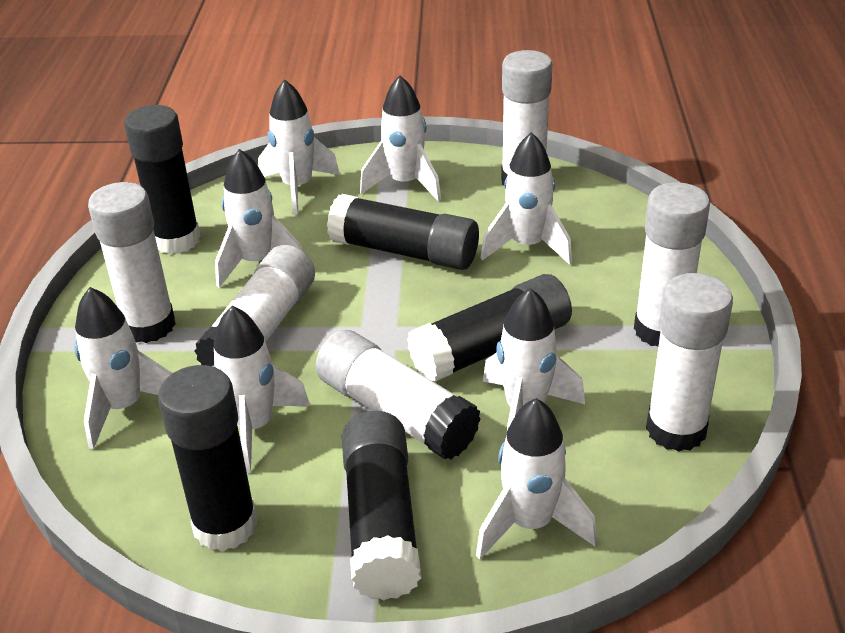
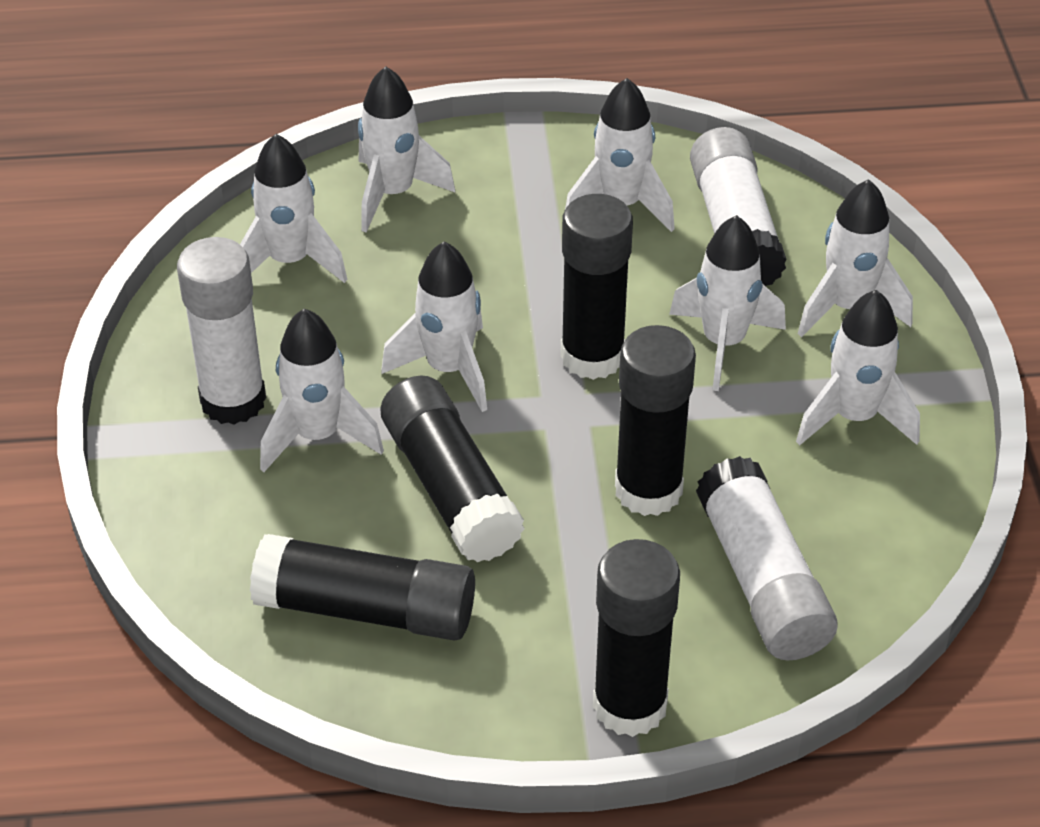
white glue stick: [88,182,176,343] [194,245,315,366] [316,330,481,459] [501,50,552,185] [634,182,710,346] [646,273,733,452] = 6 -> [177,237,266,425] [690,127,787,286] [696,456,838,660] = 3

